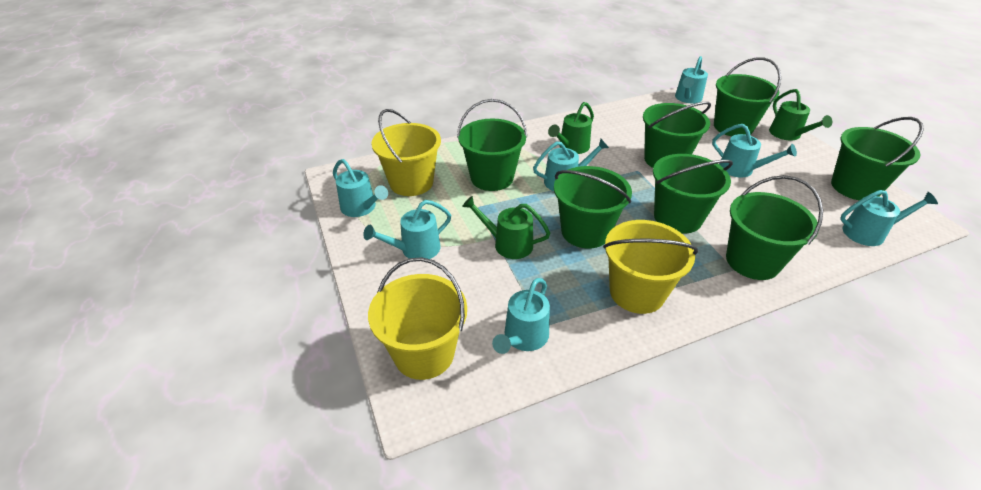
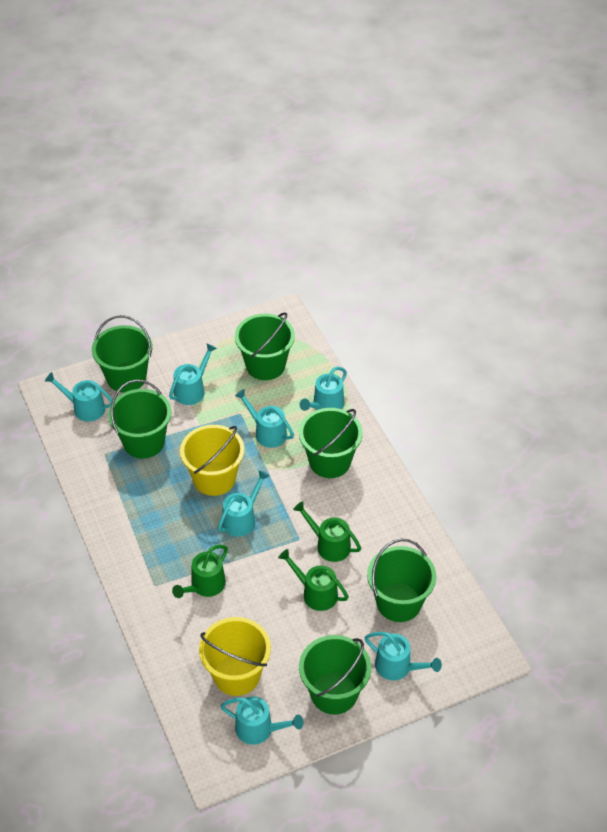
green bucket: [457,99,527,191] [554,166,632,249] [643,102,711,168] [653,154,733,233] [714,57,781,137] [726,175,823,280] [831,117,924,200] = 7 -> [92,315,153,393] [108,380,172,459] [235,312,295,380] [299,408,363,478] [299,635,371,715] [367,538,436,622] = 6
yellow bucket: [368,257,467,380] [371,109,441,196] [603,220,698,314] = 3 -> [180,425,245,496] [199,617,271,696] = 2

